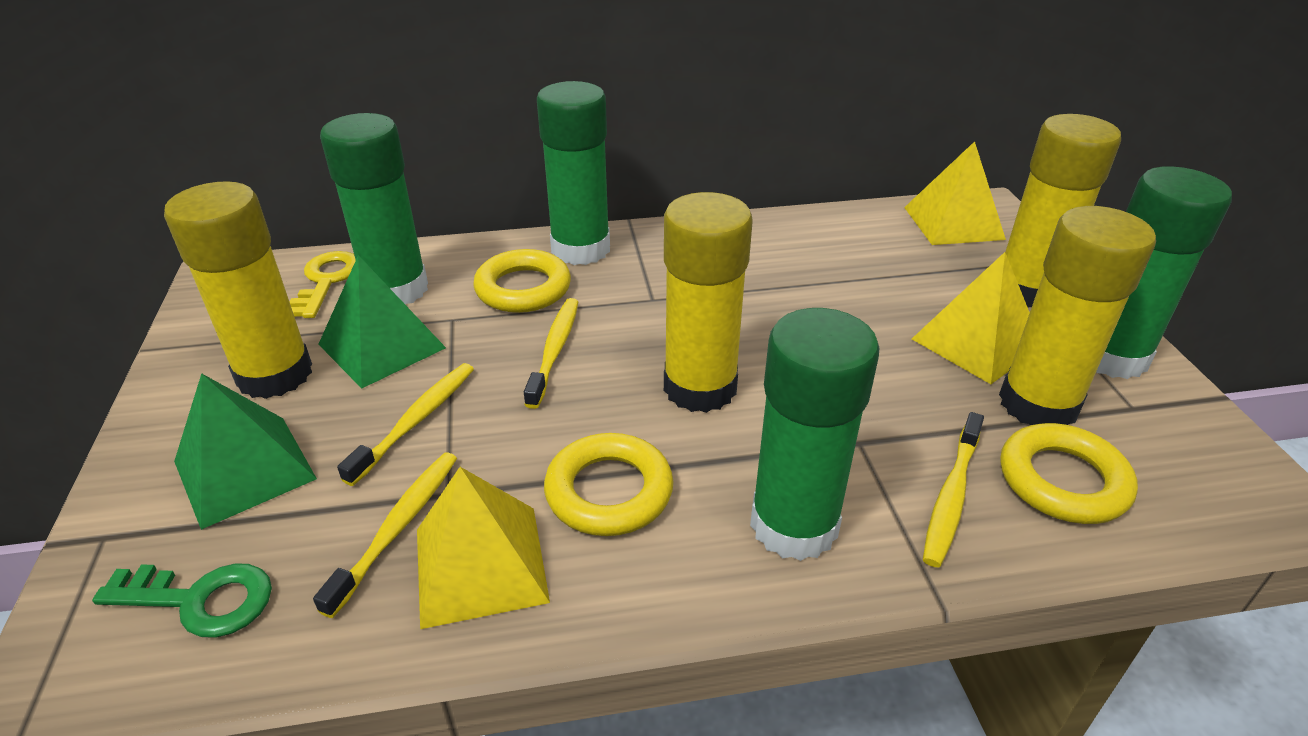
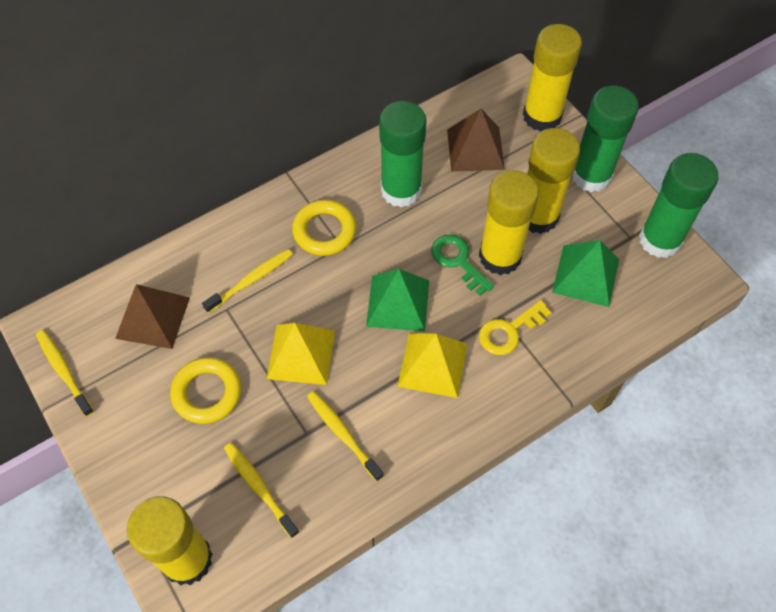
brown pyramid: none = 0 -> [115,284,190,349] [447,109,505,172] = 2
green glue stick: [320,113,428,304] [537,81,610,265] [750,308,879,561] [1096,166,1232,379] = 4 -> [379,101,427,208] [572,85,639,192] [639,153,718,258] = 3
yellow pyramid: [417,467,550,629] [904,141,1006,245] [912,252,1030,384] = 3 -> [267,323,335,385] [397,333,468,398] = 2
yellow ring: [473,249,571,313] [544,433,673,536] [1000,423,1138,524] = 3 -> [170,357,241,424] [292,200,356,256] = 2

